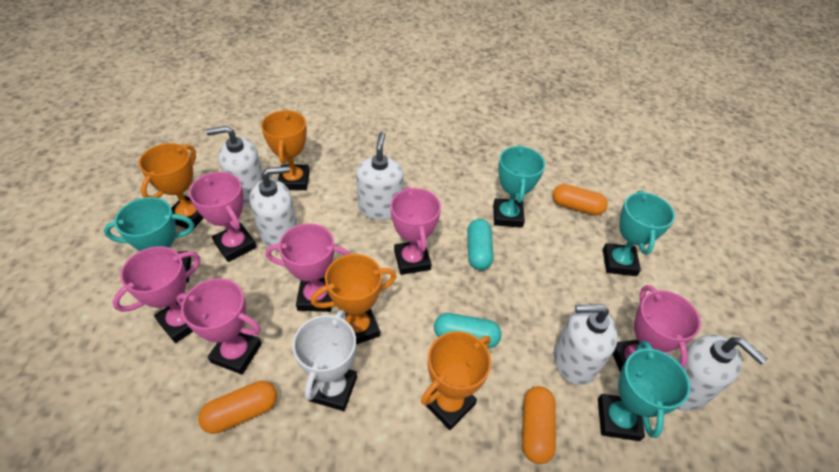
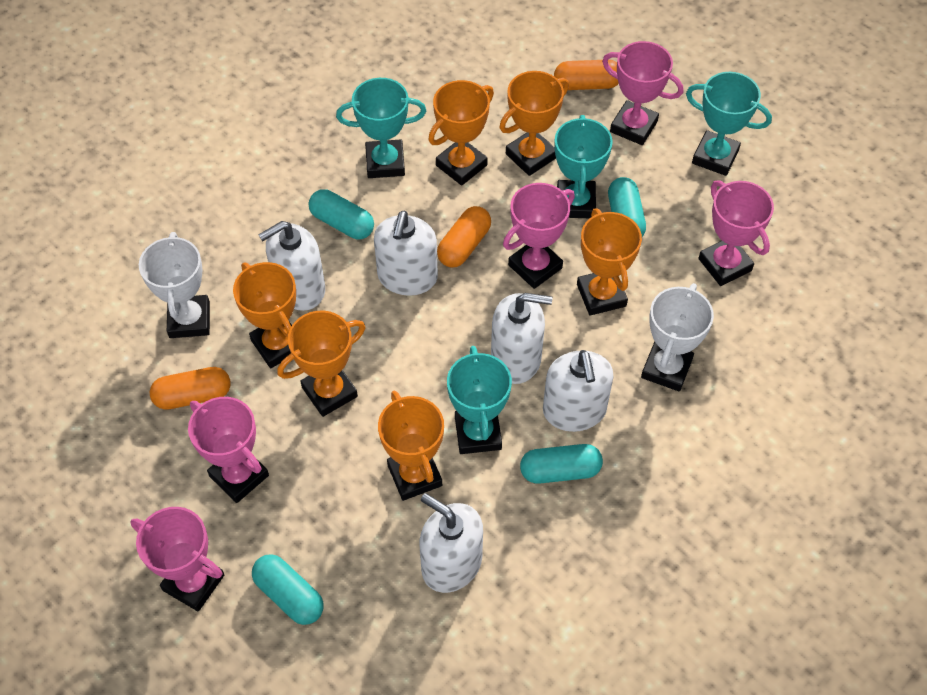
orange trophy: [139,143,204,229] [261,110,310,190] [311,254,397,345] [421,331,491,430] = 4 -> [233,262,296,368] [277,311,366,417] [378,391,444,501] [428,80,494,186] [500,71,569,176] [577,208,642,316] = 6
pink trophy: [112,246,200,343] [176,278,262,375] [189,172,257,262] [266,223,350,312] [390,186,441,275] [612,285,701,373] = 6 -> [131,507,224,612] [188,397,269,503] [503,183,575,289] [602,41,683,145] [699,180,774,286] = 5
turquoise capsule: [434,313,501,348] [467,219,493,270] = 2 -> [252,554,323,625] [309,189,374,239] [520,444,603,484] [608,177,646,237] = 4
white trophy: [292,310,357,411] = 1 -> [139,232,210,338] [641,283,714,392] = 2

